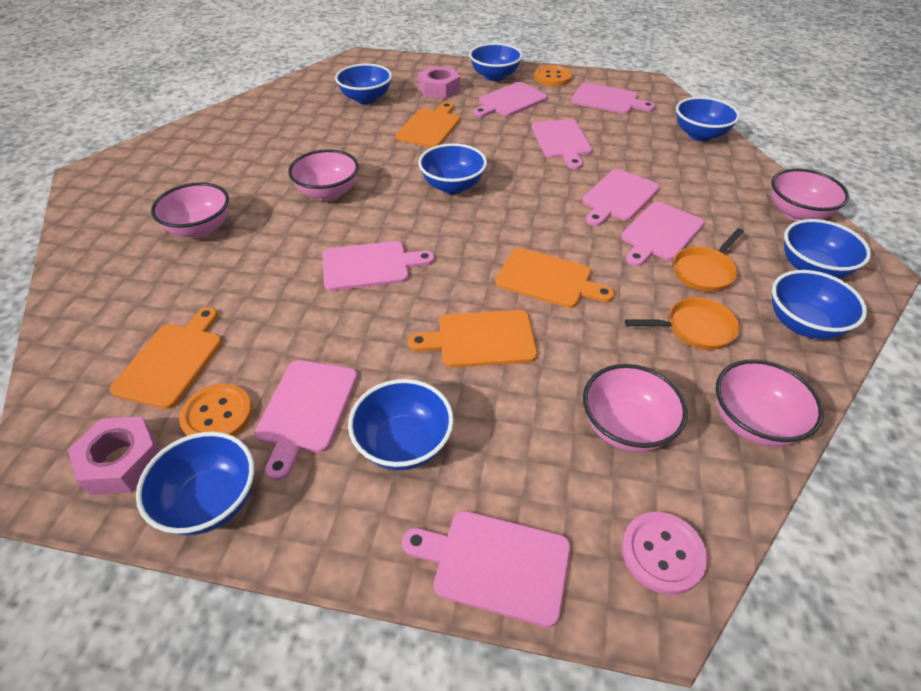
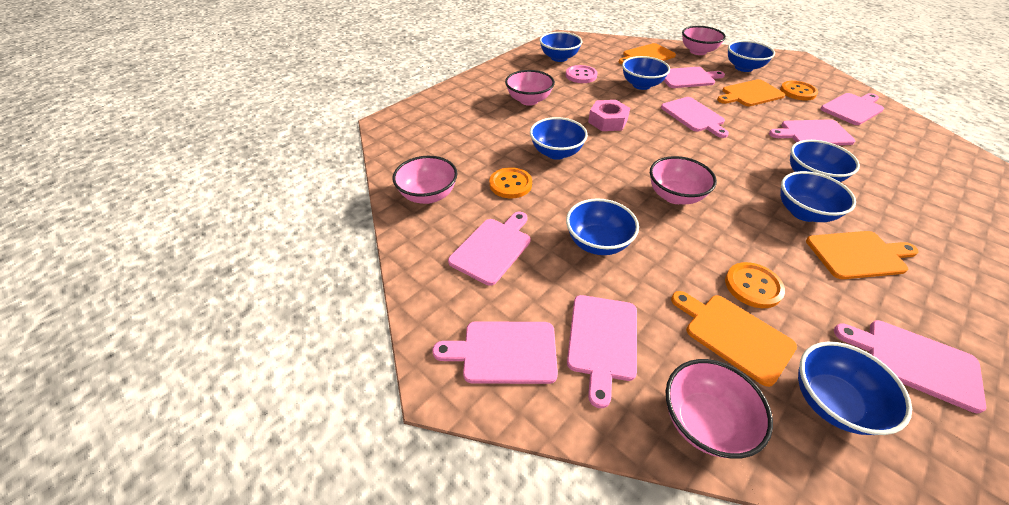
orange button: [179,384,253,437] [534,65,572,86] = 2 -> [489,167,532,198] [725,262,785,308] [780,81,818,101] = 3
orange pan: [625,297,740,350] [673,228,744,292] = 2 -> none = 0
pink nut: [68,416,160,495] [418,66,460,99] = 2 -> [588,100,630,131] = 1

